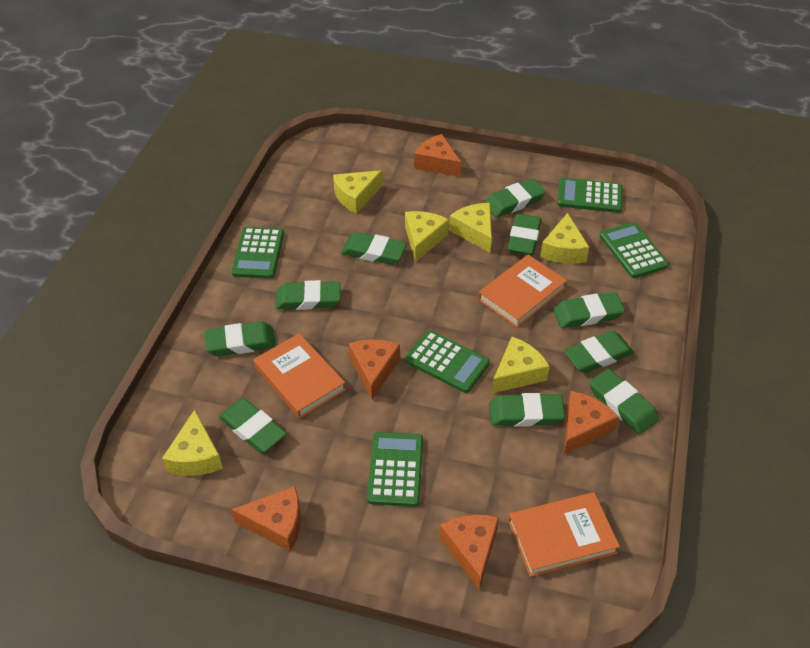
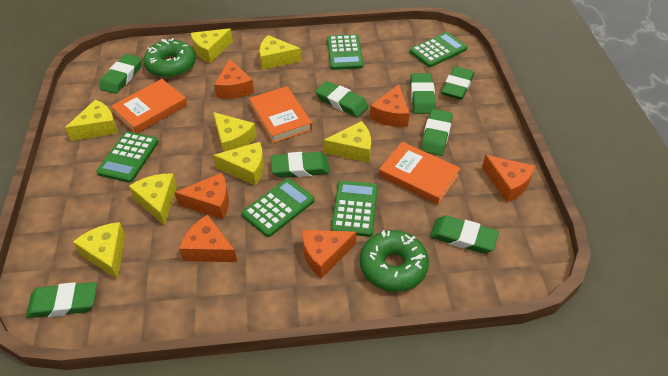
green donut: none = 0 -> [143,38,196,78] [360,230,429,292] = 2
green eraser: [204,322,276,356] [219,398,287,453] [275,280,340,310] [341,232,407,265] [484,179,546,218] [489,393,565,427] [507,214,542,255] [553,292,625,328] [564,331,634,373] [589,369,659,434] = 10 -> [26,282,97,318] [99,54,142,94] [271,152,330,178] [315,81,369,117] [410,73,436,114] [420,109,453,156] [430,215,499,254] [441,66,474,100] = 8
orange cheese: [231,486,301,551] [349,339,400,400] [414,134,461,177] [439,515,499,590] [564,391,619,455] = 5 -> [174,173,229,219] [179,215,237,262] [214,58,254,99] [302,230,357,278] [370,84,410,127] [482,155,535,203] = 6
yellow cheese: [162,410,223,476] [333,170,383,214] [405,211,449,262] [449,203,492,253] [492,337,550,393] [540,213,589,264] = 6 -> [65,99,118,141] [73,222,125,280] [129,174,177,225] [191,28,233,63] [213,112,257,152] [213,142,264,186] [260,35,301,70] [324,121,371,163] = 8

